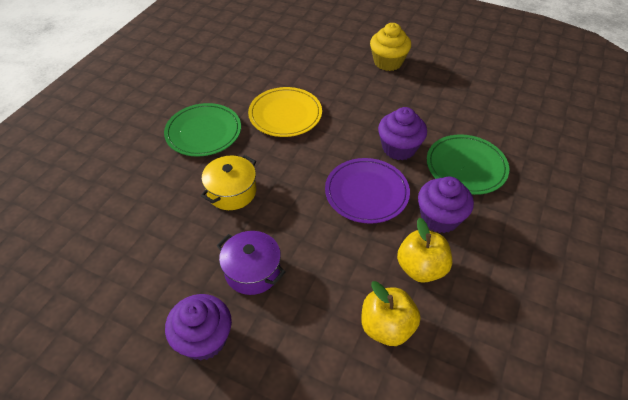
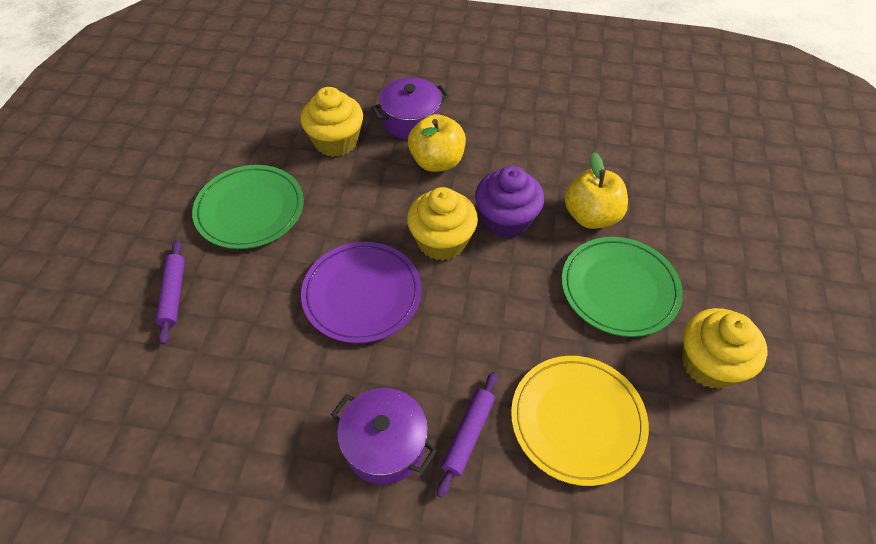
purple cupcake: [165,294,232,360] [378,107,427,160] [418,176,474,233] = 3 -> [475,166,544,239] = 1
purple pot: [217,231,286,295] = 1 -> [331,388,437,484] [371,77,449,140] = 2
purple rolling pin: none = 0 -> [156,240,185,345] [437,372,498,498] = 2
yellow cupcake: [370,23,411,71] = 1 -> [300,87,363,157] [407,187,478,261] [682,308,767,389] = 3
yellow pot: [201,155,256,210] = 1 -> none = 0

